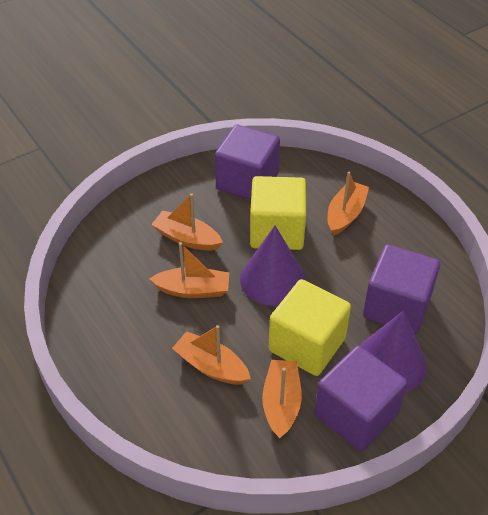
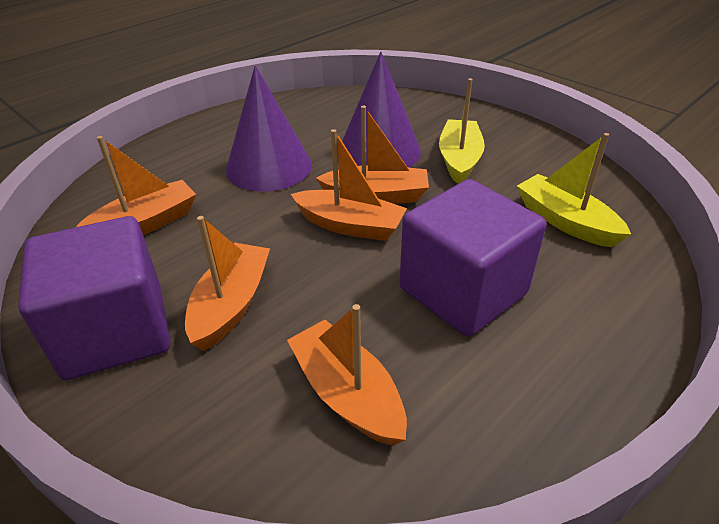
purple cube: [215,125,280,200] [315,346,408,451] [363,245,440,334] = 3 -> [18,216,170,380] [400,179,546,337] = 2
yellow boat: none = 0 -> [439,78,485,184] [517,133,631,248] = 2
yellow cube: [250,176,306,250] [269,279,351,376] = 2 -> none = 0

